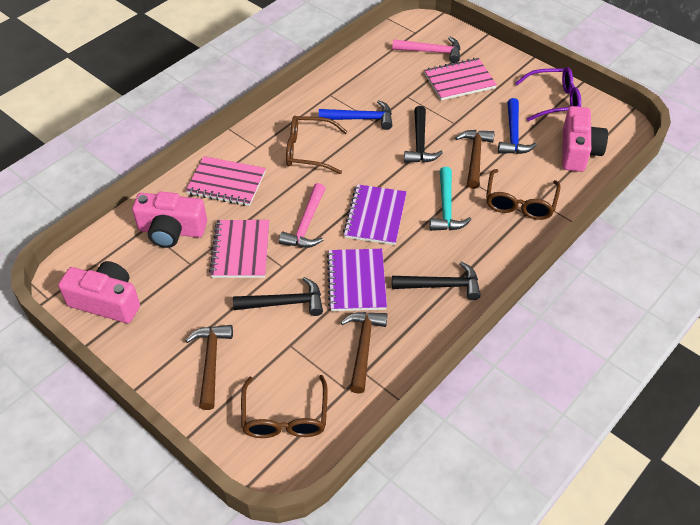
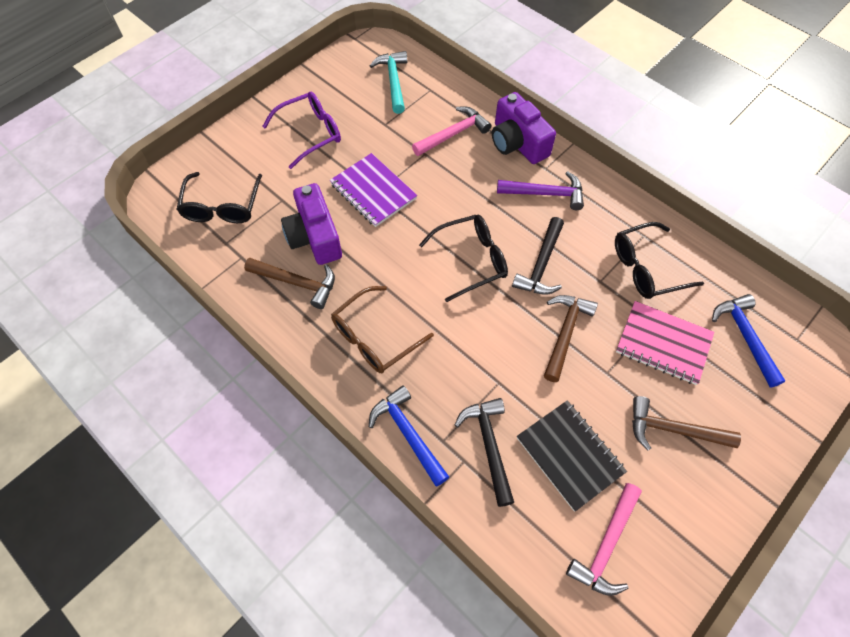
black glasses: none = 0 -> [176,172,262,223] [419,215,508,302] [615,222,704,299] = 3
black hammer: [233,277,323,316] [392,262,481,300] [404,106,443,163] = 3 -> [455,398,514,507] [512,217,564,294] = 2
black notebook: none = 0 -> [517,400,627,512] = 1
brown glasses: [241,375,328,438] [286,116,348,174] [486,169,561,220] = 3 -> [331,286,434,373] = 1
pink camera: [58,261,140,323] [132,192,207,248] [562,106,608,172] = 3 -> none = 0
pink notebook: [186,156,266,206] [209,220,269,278] [424,58,497,100] = 3 -> [616,301,714,385] = 1
purple camera: none = 0 -> [281,183,342,265] [492,92,556,164] = 2
purple hammer: none = 0 -> [497,171,584,210] = 1
purple notebook: [327,249,387,311] [343,184,407,245] = 2 -> [330,153,417,227] = 1

